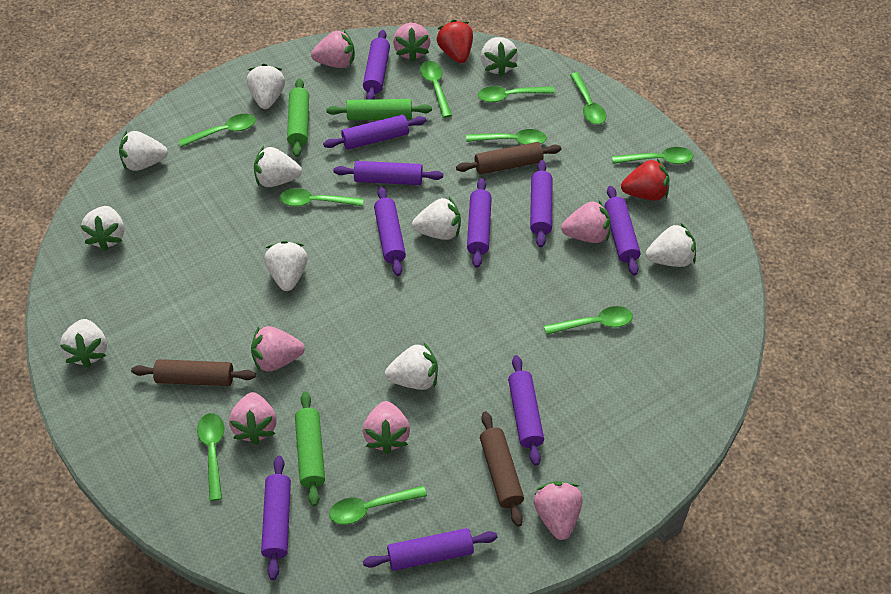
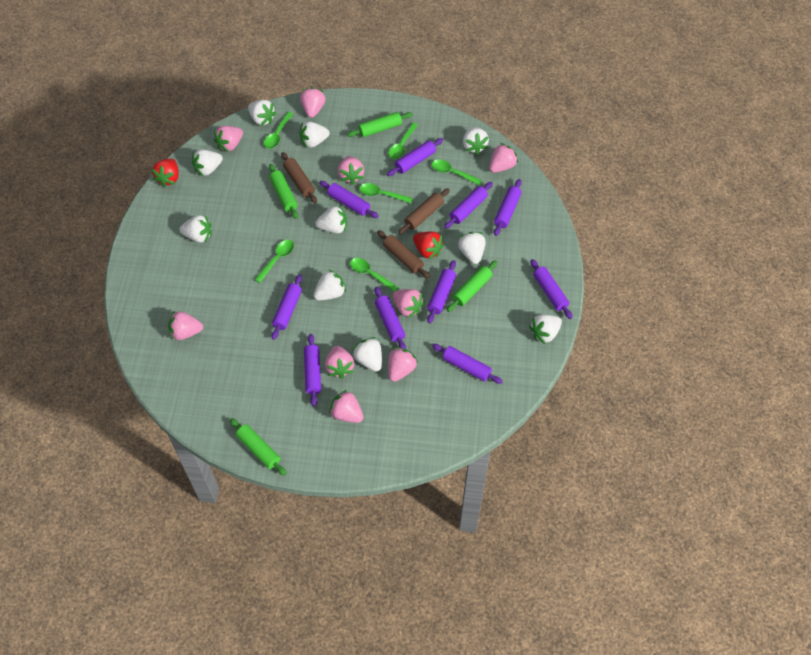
green rolling pin: [287,78,309,157] [295,392,325,506] [326,99,432,120] = 3 -> [230,418,287,476] [269,164,298,219] [347,112,413,137] [447,260,497,312] = 4
green spoon: [178,114,256,147] [197,413,224,501] [280,188,364,207] [329,486,427,524] [420,61,452,118] [466,129,547,145] [478,86,555,103] [544,306,633,335] [570,72,606,124] [612,147,693,164] = 10 -> [254,240,294,283] [264,112,293,149] [350,258,399,292] [359,183,413,203] [388,122,418,159] [432,160,482,185] = 6
pink strawberry: [229,392,276,445] [251,326,305,372] [311,30,355,68] [363,401,410,454] [393,23,430,62] [533,481,583,540] [561,201,611,243] = 7 -> [168,311,203,340] [214,126,243,152] [300,87,326,118] [325,346,354,379] [329,390,364,423] [338,156,364,185] [388,347,418,382] [392,289,424,318] [489,143,518,173] = 9

